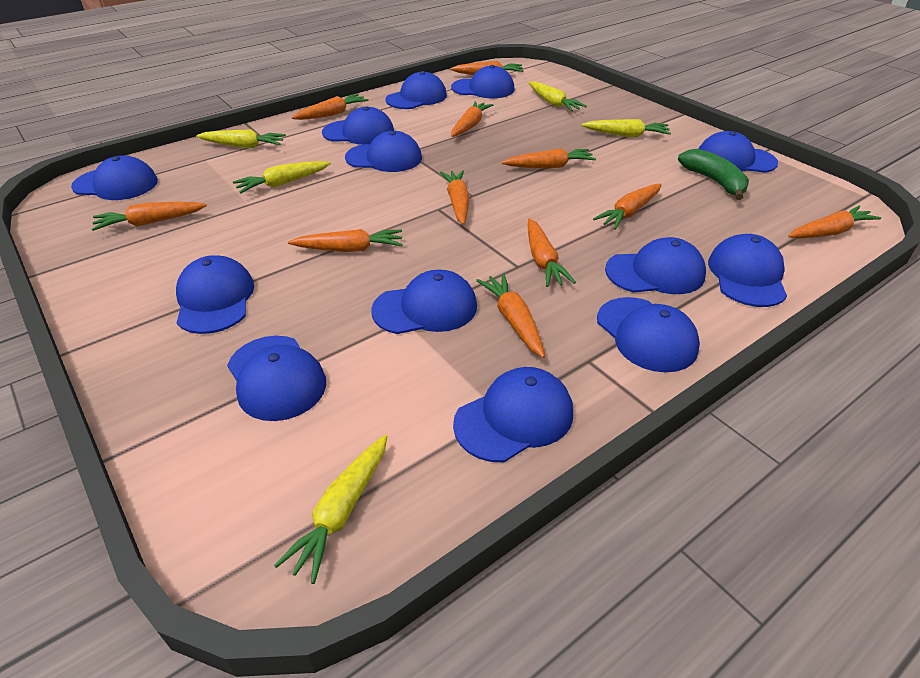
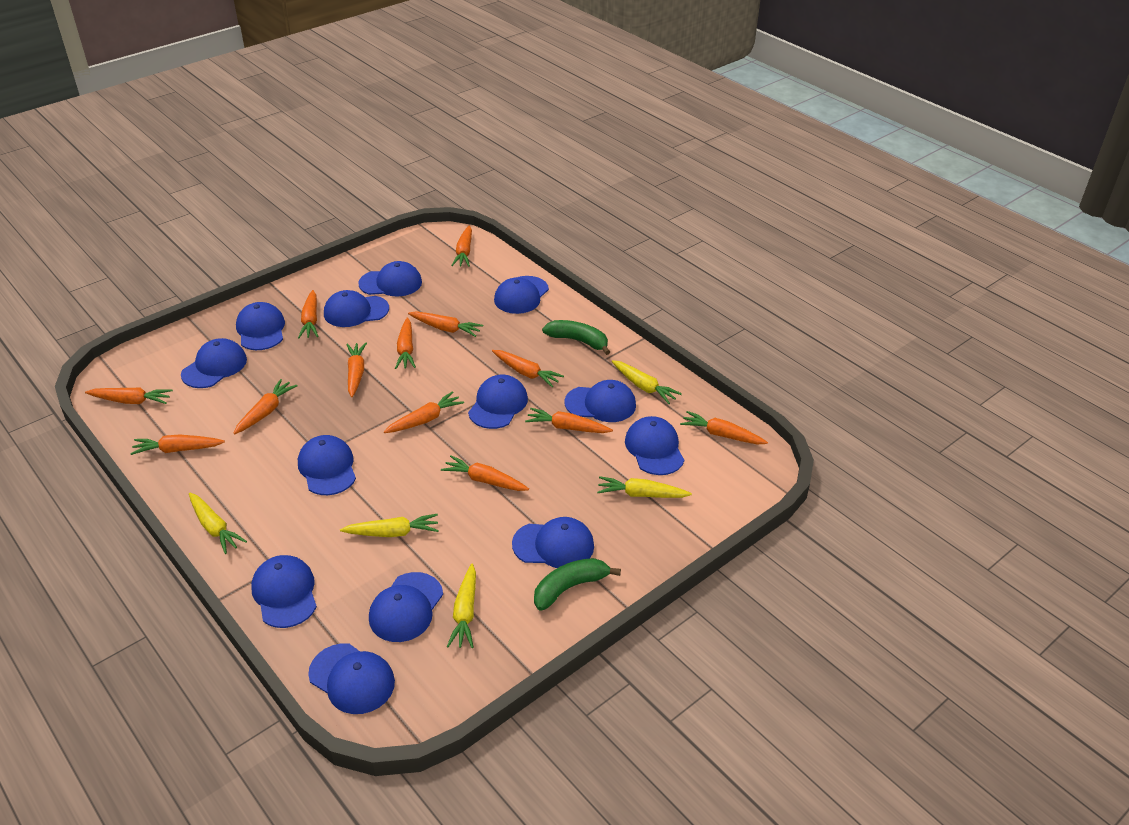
green banana: [678,149,749,200] = 1 -> [534,558,621,611] [542,320,610,355] = 2
orange carrot: [92,202,207,231] [288,229,403,252] [291,94,369,120] [440,170,469,225] [450,61,524,75] [451,101,493,137] [476,273,545,358] [502,148,596,169] [528,218,576,287] [593,184,661,230] [788,205,881,238] = 11 -> [85,387,173,404] [130,434,225,455] [233,379,298,434] [298,290,318,338] [346,343,367,397] [384,391,464,433] [395,318,416,369] [408,311,483,337] [441,455,529,491] [451,226,472,266] [492,350,564,387] [525,408,613,433] [680,411,768,444] = 13

